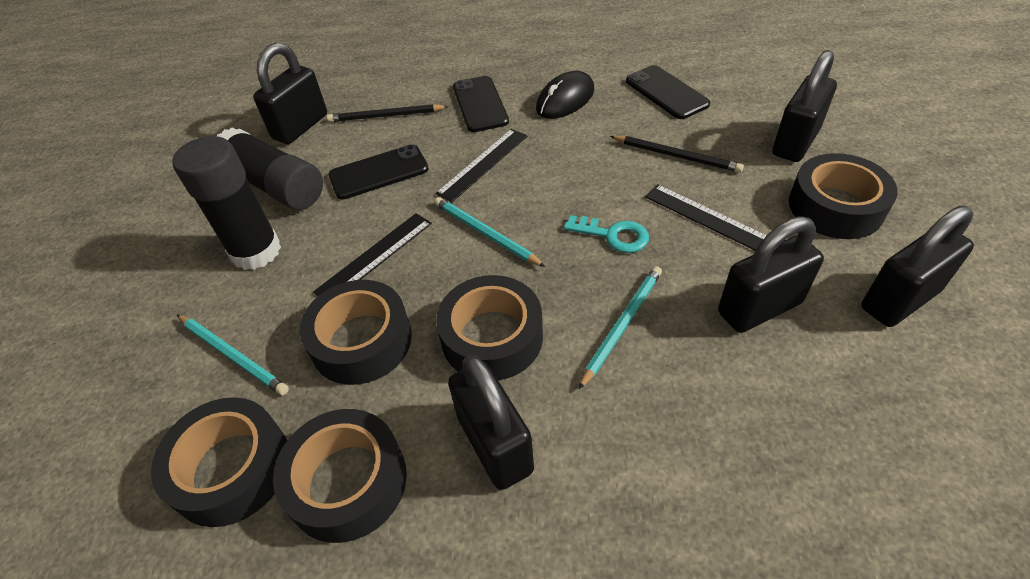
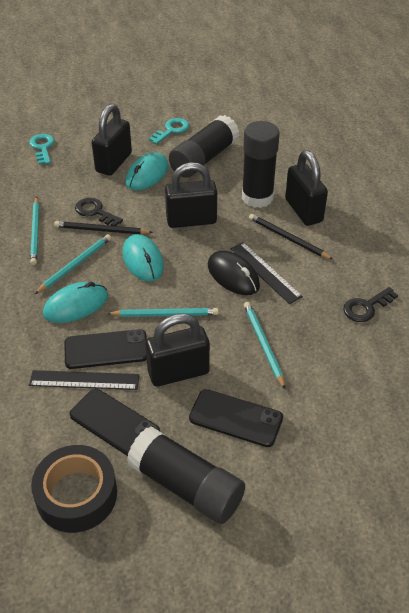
black glue stick: [172,136,281,270] [217,127,323,210] = 2 -> [127,426,245,524] [169,115,239,178] [242,121,280,208] = 3
black key: none = 0 -> [75,198,123,226] [343,287,398,322] = 2
black padlock: [253,43,327,144] [448,355,534,490] [718,216,824,333] [772,50,837,162] [861,206,974,327] = 5 -> [92,104,132,176] [145,313,210,387] [165,162,217,228] [285,150,328,226] = 4
black ruler: [313,213,432,296] [435,129,527,202] [645,184,767,251] = 3 -> [29,370,140,390] [230,242,303,304] = 2
black tape: [151,397,287,527] [273,409,407,543] [300,280,412,385] [436,275,543,380] [789,153,898,239] = 5 -> [31,445,117,533] = 1
turquoise key: [564,215,649,253] = 1 -> [29,134,54,165] [149,118,189,144] = 2
turquoise mouse: none = 0 -> [43,282,108,323] [123,234,164,282] [126,152,169,190] = 3
turquoise pencil: [177,315,289,395] [434,197,545,267] [578,266,662,390] = 3 -> [30,197,39,265] [35,234,111,294] [107,308,219,317] [244,302,285,389] = 4

